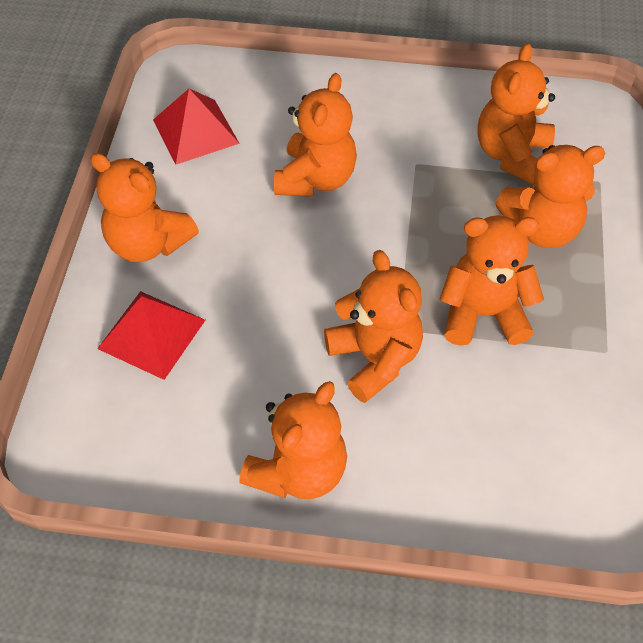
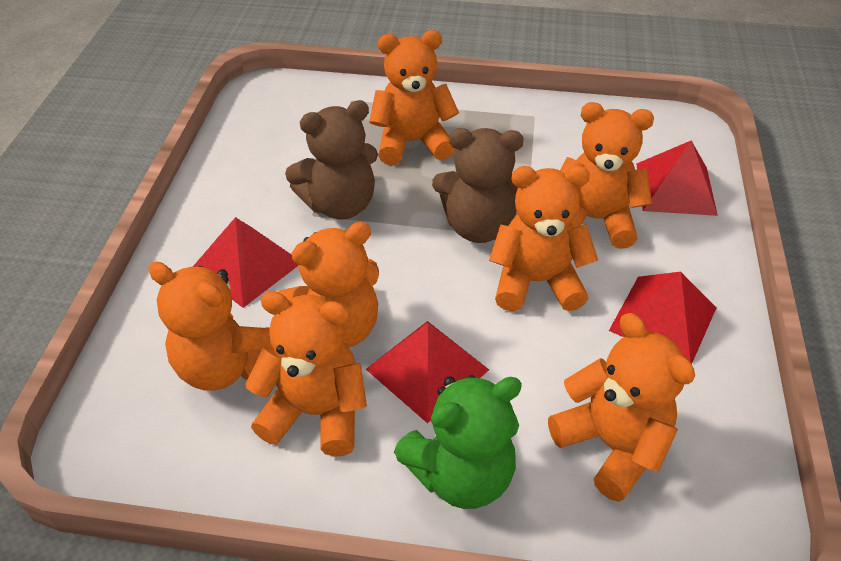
brown teddy bear: none = 0 -> [285,100,378,219] [432,128,523,243] = 2
green teddy bear: none = 0 -> [394,375,522,509] = 1
red pyramid: [97,291,205,380] [153,89,240,165] = 2 -> [193,217,298,308] [366,321,489,423] [609,272,716,363] [636,140,718,216] = 4

